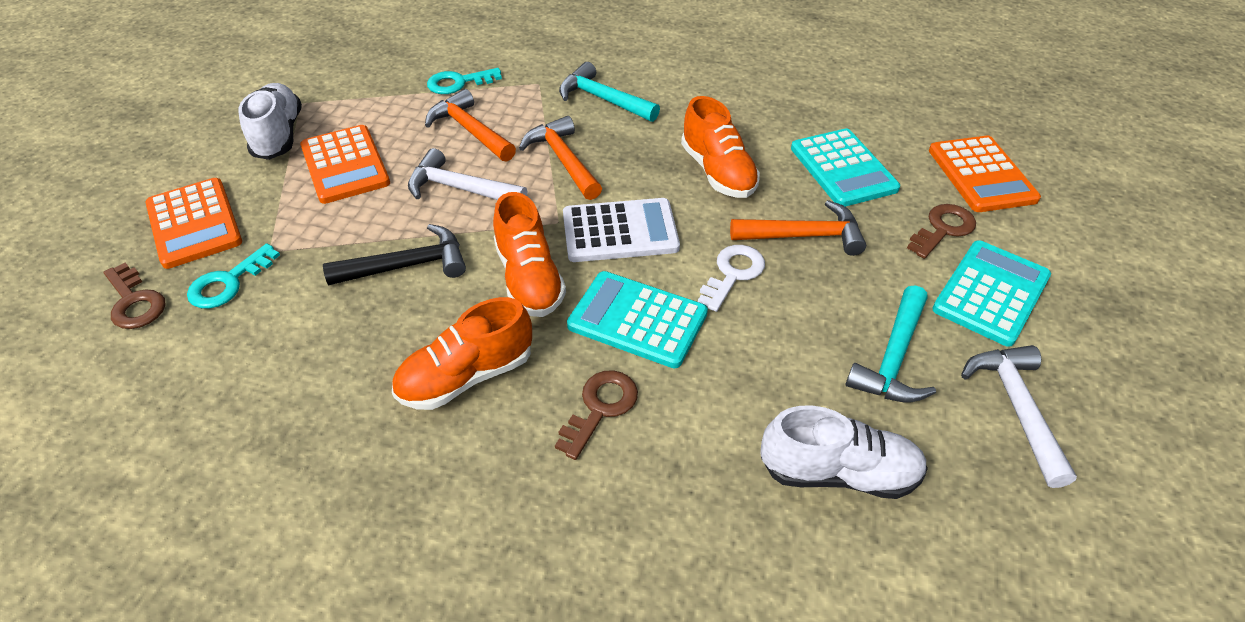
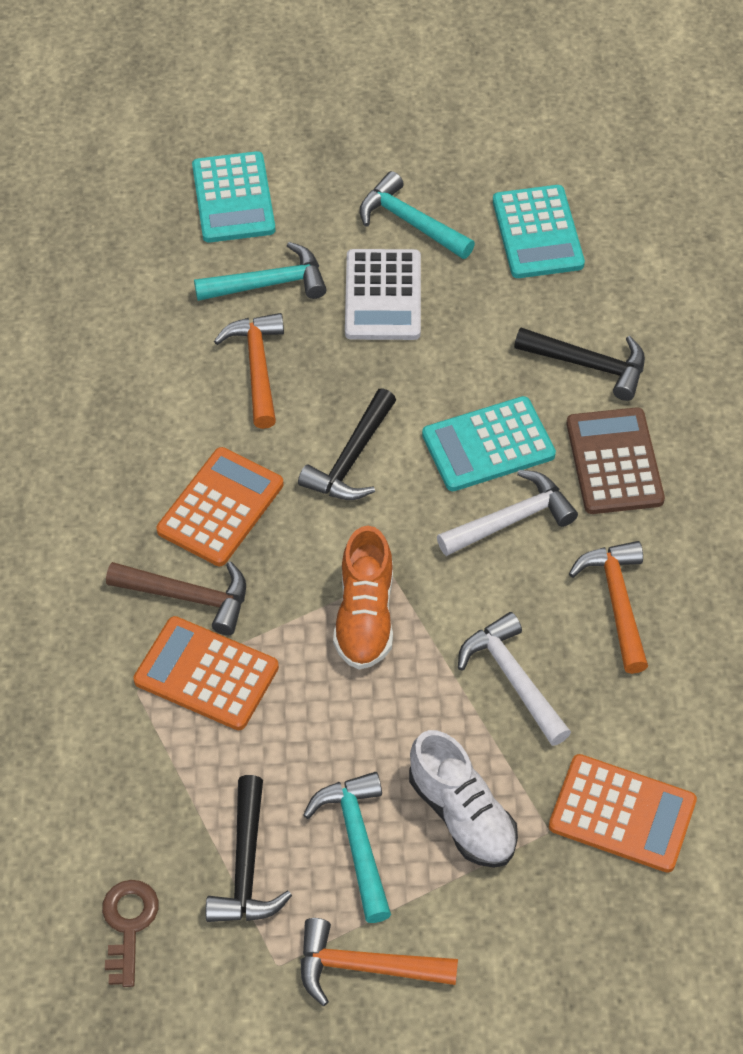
black hammer: [323,224,466,285] = 1 -> [206,775,292,922] [298,388,396,500] [514,328,645,401] = 3
brown calculator: none = 0 -> [567,407,665,514] = 1
brown hammer: none = 0 -> [106,561,246,635] = 1
brown key: [103,263,165,329] [555,370,638,460] [907,204,976,259] = 3 -> [102,880,159,987] = 1
orange shoe: [392,297,532,410] [493,192,566,317] [681,96,760,198] = 3 -> [333,526,393,669] = 1
turquoise hammer: [559,62,660,122] [845,285,936,403] = 2 -> [194,242,327,301] [303,772,391,923] [359,171,475,259] = 3
turquoise key: [187,244,280,309] [427,68,502,94] = 2 -> none = 0
white key: [698,245,765,312] = 1 -> none = 0
white shoe: [239,83,302,160] [760,405,928,499] = 2 -> [409,730,518,868] = 1

